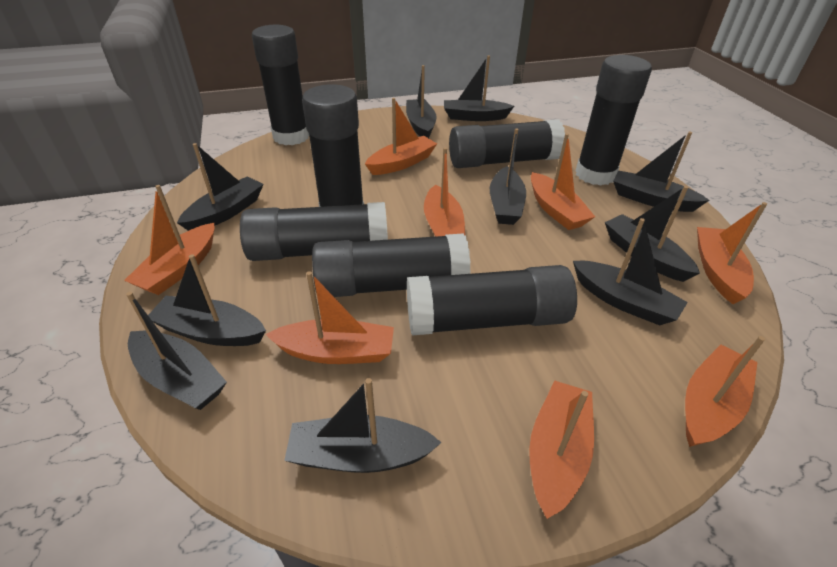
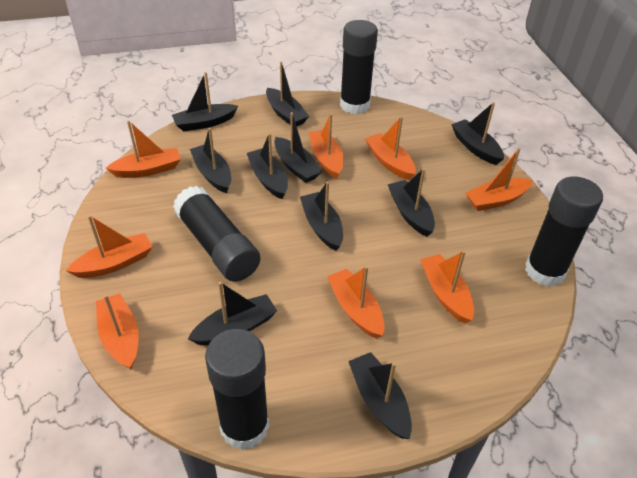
black glue stick: [240,202,388,261] [252,25,309,145] [302,84,364,207] [312,233,471,297] [407,265,577,336] [449,119,565,168] [576,55,652,186] = 7 -> [173,186,260,282] [205,329,269,450] [340,20,378,114] [525,176,603,287] = 4

